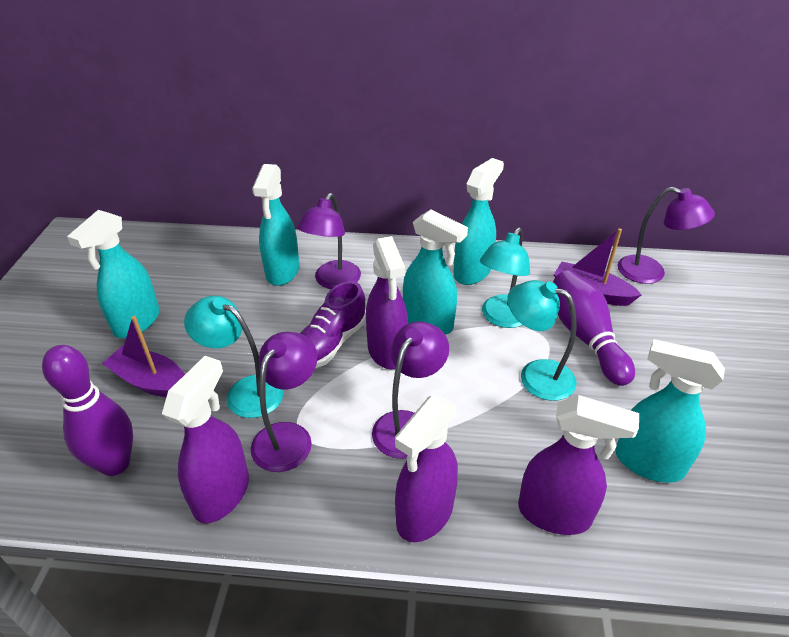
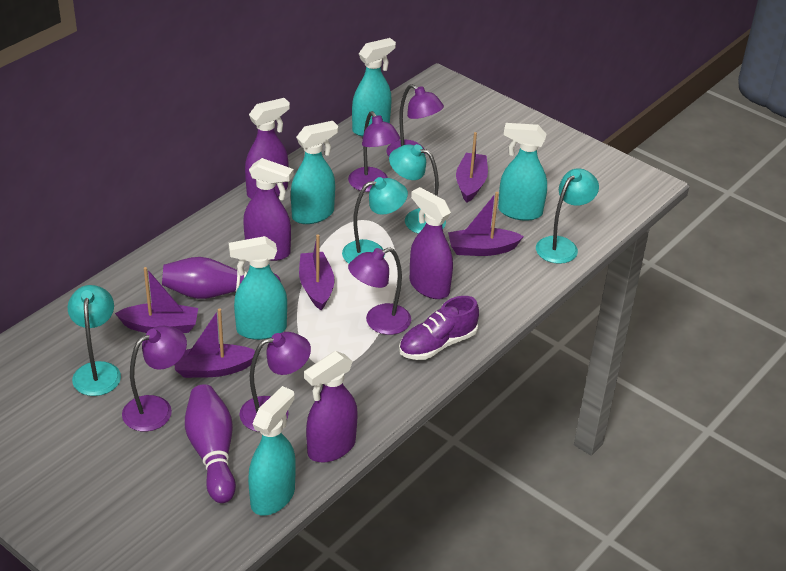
purple boat: [102,316,185,397] [554,228,642,306] = 2 -> [115,267,198,333] [174,308,255,378] [299,234,334,310] [448,192,524,256] [456,132,488,203] = 5
purple lamp: [251,332,317,472] [297,193,361,289] [372,321,449,459] [618,187,715,284] = 4 -> [122,326,187,432] [239,332,311,432] [348,111,400,192] [348,247,411,335] [386,84,444,156] = 5
turquoise lamp: [184,296,284,418] [480,228,530,328] [507,280,577,401] = 3 -> [68,285,121,396] [342,177,408,264] [389,144,446,234] [536,168,599,264] = 4

